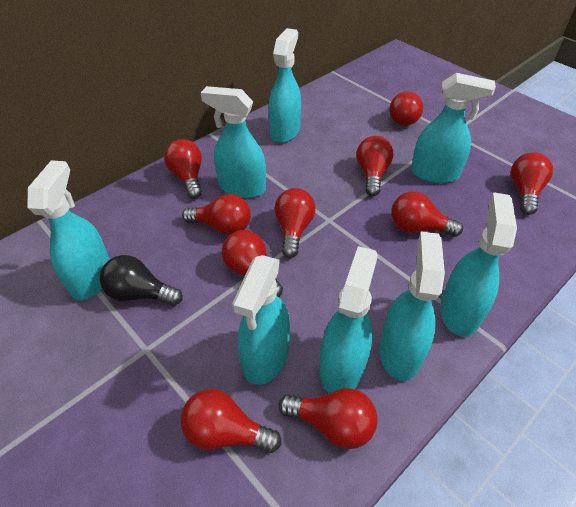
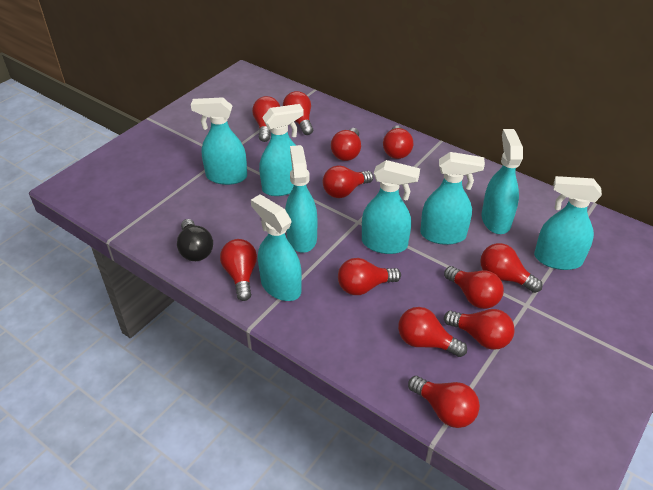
red light bulb: [164,139,202,199] [181,389,281,453] [182,194,251,235] [222,230,283,297] [275,188,316,258] [279,388,378,449] [356,136,393,196] [389,91,423,126] [391,192,463,237] [511,152,553,215] = 10 -> [220,239,257,301] [252,96,280,142] [283,91,313,135] [323,166,373,198] [331,128,361,161] [338,258,401,295] [383,125,413,159] [398,307,467,357] [408,376,480,428] [444,266,504,309] [444,309,515,350] [480,243,543,293] = 12

